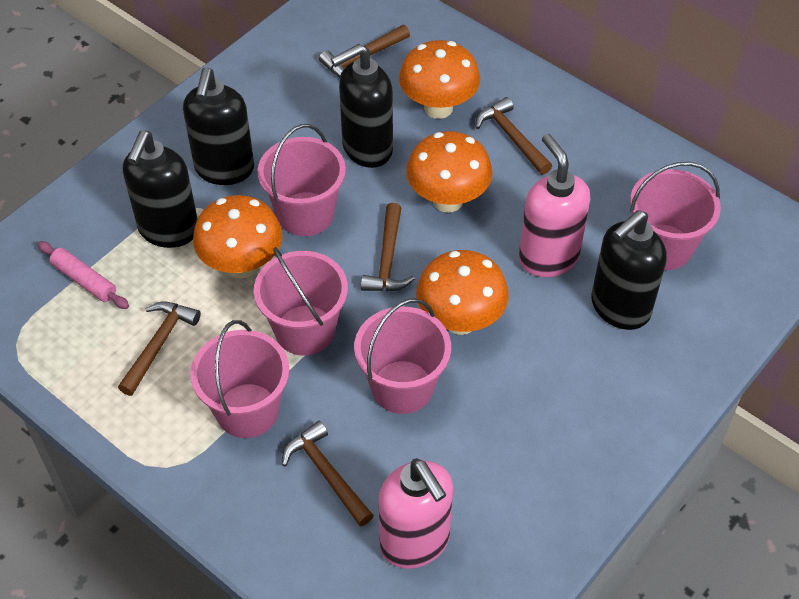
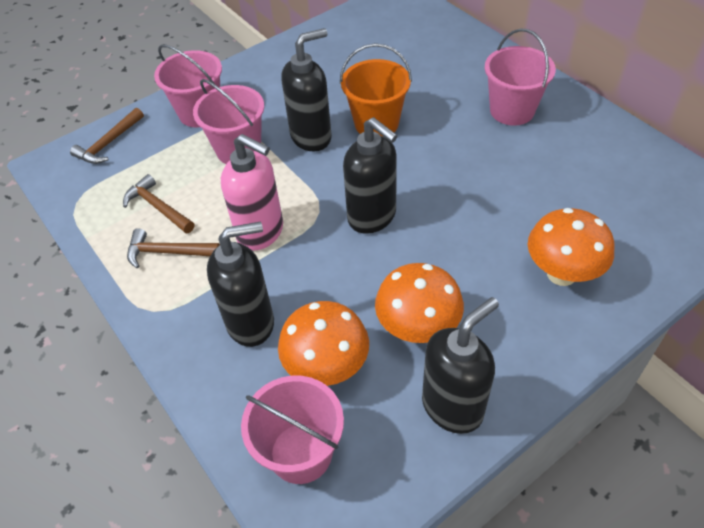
brown hammer: [118,301,201,396] [282,421,374,527] [319,25,410,77] [361,203,415,292] [476,97,552,175] = 5 -> [70,108,144,164] [123,174,194,233] [127,228,220,269] = 3
orange bucket: none = 0 -> [340,43,412,137] = 1
orange mushroom: [193,195,282,278] [399,40,480,119] [406,131,492,213] [417,250,509,335] = 4 -> [278,301,369,386] [375,263,464,343] [528,208,614,286] = 3
pink bucket: [190,320,289,438] [254,247,348,355] [258,124,346,236] [354,298,451,414] [630,162,721,270] = 5 -> [154,44,222,127] [193,79,264,164] [241,375,344,484] [485,29,556,126] = 4
pink rolling pin: [38,241,129,309] = 1 -> none = 0
pink soap dispenser: [378,458,453,569] [519,134,590,277] = 2 -> [221,134,283,251] = 1

